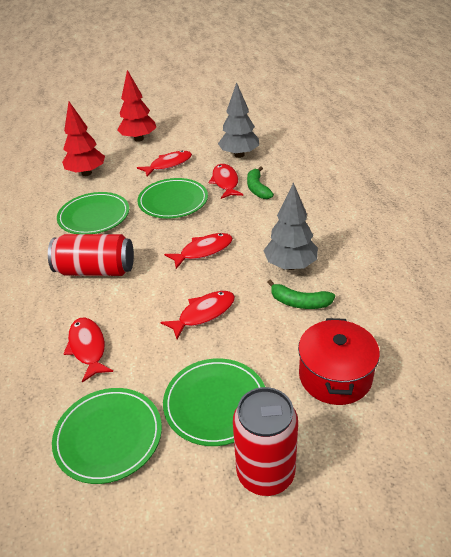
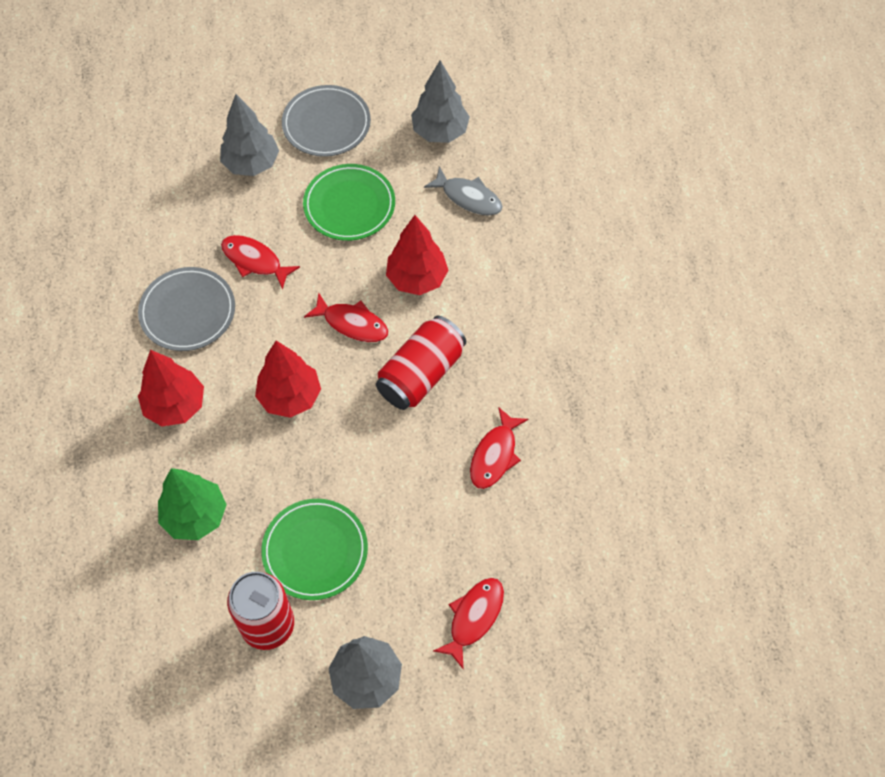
green banana: [247,166,274,199] [267,279,335,309] = 2 -> none = 0
green plate: [52,388,162,484] [57,192,129,234] [137,178,208,219] [163,358,265,446] = 4 -> [261,499,368,600] [303,164,395,241] = 2
green tree: none = 0 -> [158,468,227,540] = 1
grey fish: none = 0 -> [424,166,503,216] = 1
grey plate: none = 0 -> [138,267,235,351] [282,85,371,157] = 2
grey tree: [218,82,259,158] [263,182,318,270] = 2 -> [220,94,279,176] [328,636,402,709] [411,60,470,143] = 3
red fish: [63,317,113,382] [137,151,192,177] [160,291,235,339] [164,233,233,269] [209,164,243,199] = 5 -> [221,235,300,290] [304,293,388,342] [433,578,504,669] [470,407,528,489] = 4
red pot: [298,318,380,405] = 1 -> none = 0
red tree: [62,102,105,176] [117,70,156,142] = 2 -> [138,350,204,426] [255,341,321,418] [386,215,448,295] = 3

